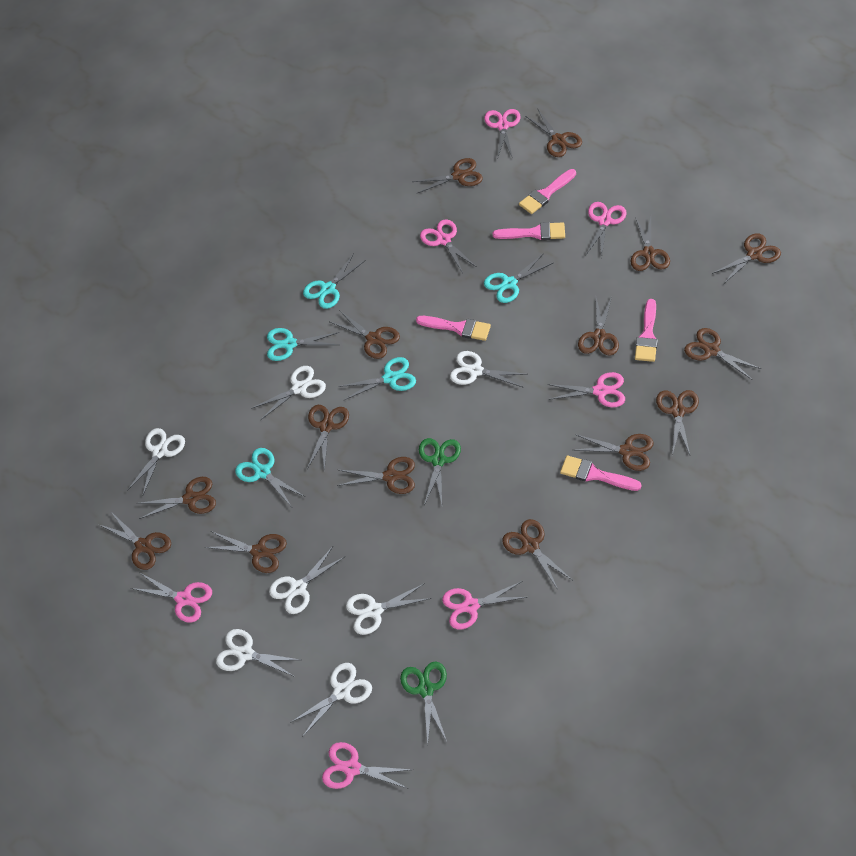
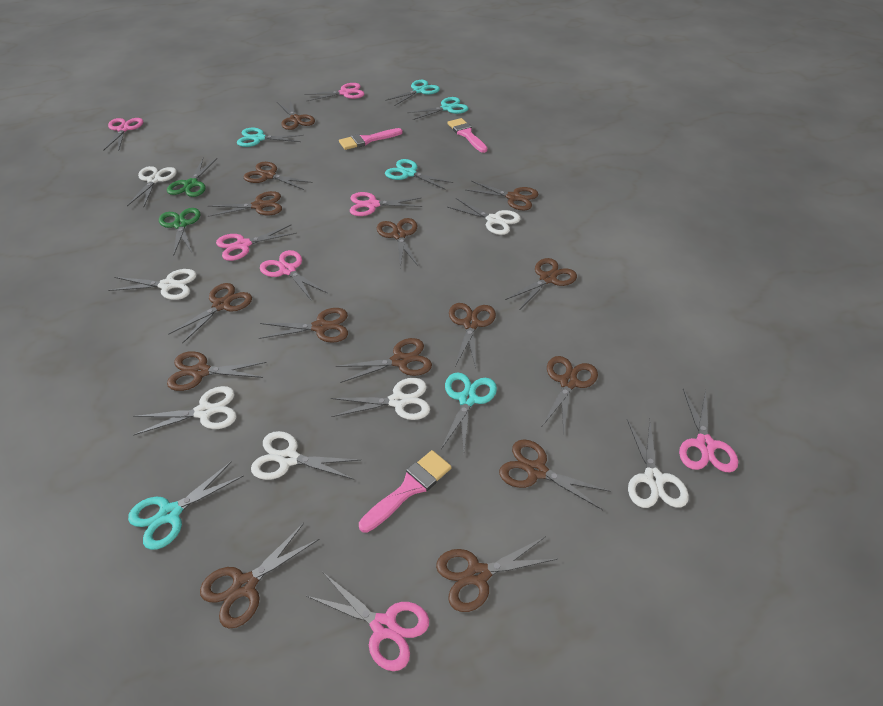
pink brush: [416,316,491,341] [493,222,565,240] [519,169,576,214] [560,455,642,491] [635,299,658,362] = 5 -> [339,128,403,150] [359,450,451,533] [447,118,488,153] = 3
turquoise scissors: [235,448,305,507] [267,328,339,361] [303,254,366,309] [339,357,416,400] [484,253,554,303] = 5 -> [128,461,244,550] [237,128,304,147] [385,80,440,106] [385,159,454,189] [407,97,468,120] [441,372,497,452] = 6

